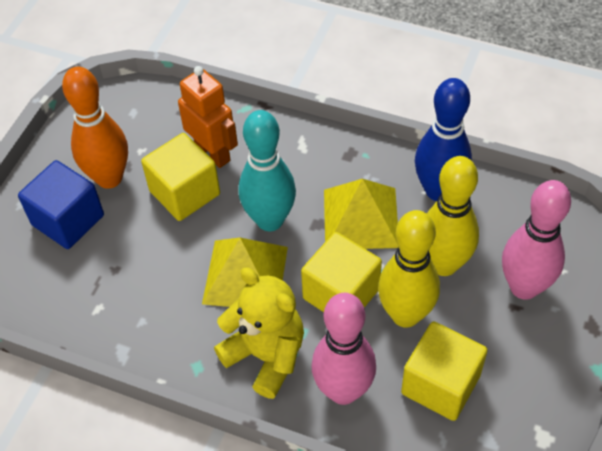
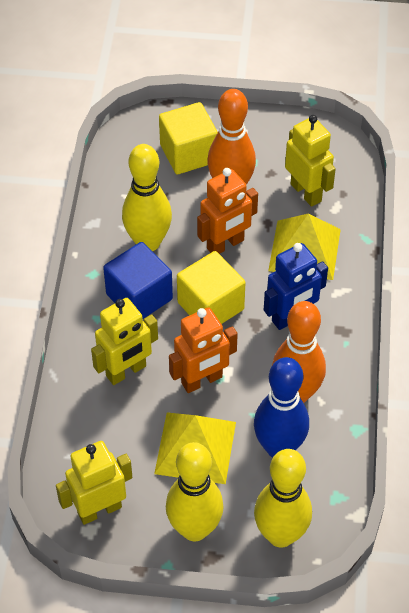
blue robot: none = 0 -> [264,243,328,330] = 1
orange bowling pin: [62,67,128,189] = 1 -> [207,89,256,185] [272,301,326,403] = 2
orange robot: [178,66,238,168] = 1 -> [169,307,238,393] [197,168,258,254] = 2
pink bowling pin: [311,293,376,405] [502,180,571,300] = 2 -> none = 0
turquoise bowling pin: [239,110,296,231] = 1 -> none = 0
yellow bowling pin: [378,210,440,328] [427,156,479,276] = 2 -> [122,144,172,251] [166,442,224,541] [254,449,312,548] = 3
yellow cube: [141,133,220,221] [301,232,382,312] [401,321,487,421] = 3 -> [159,102,218,174] [177,251,245,324] = 2
yellow robot: none = 0 -> [56,441,133,525] [91,298,158,385] [285,115,336,207] = 3
yellow teddy bear: [214,267,304,399] = 1 -> none = 0

